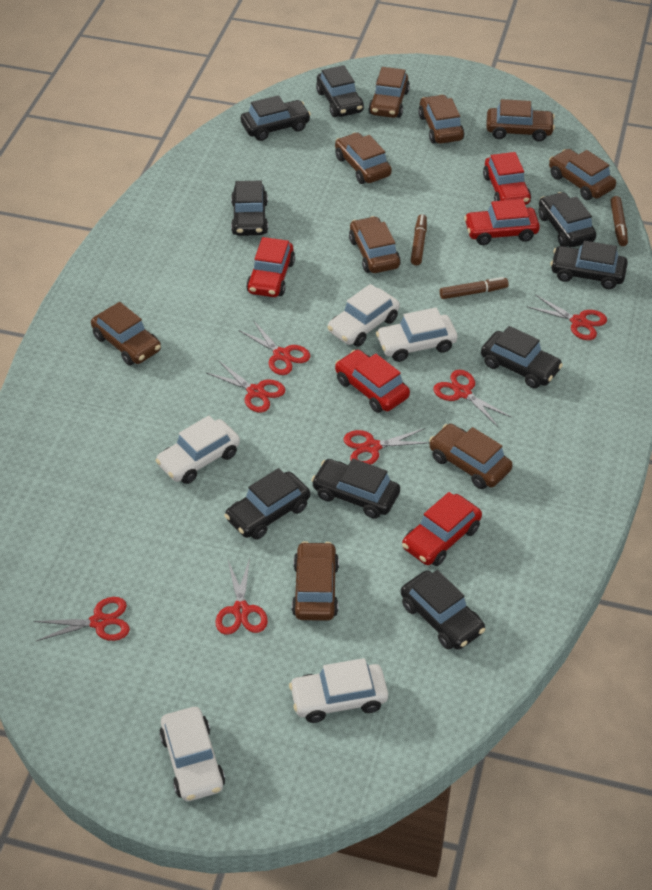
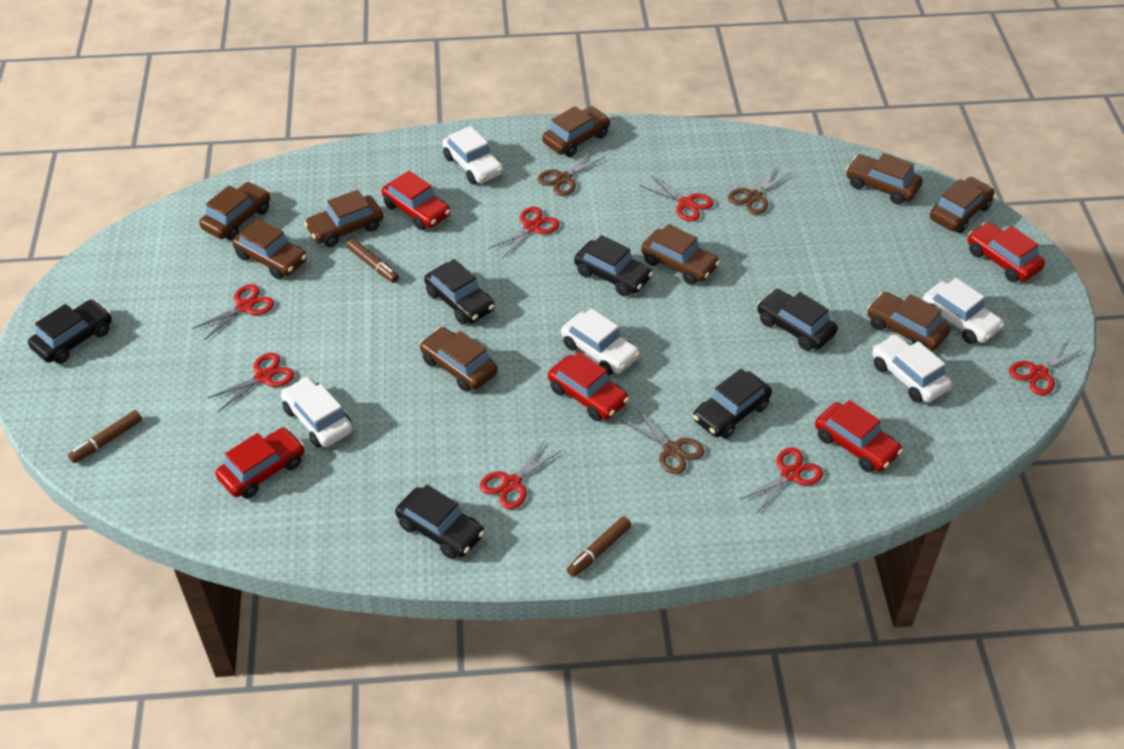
black car: [224,468,310,540] [231,181,268,236] [241,95,311,141] [311,458,400,519] [316,65,364,117] [401,570,485,650] [481,326,563,388] [538,192,596,247] [550,241,628,289] = 9 -> [28,300,112,364] [395,485,485,559] [424,259,495,325] [574,235,653,296] [693,369,772,439] [757,289,838,351] = 6
brown scissors: none = 0 -> [537,150,605,196] [623,409,705,475] [728,166,791,215] = 3

